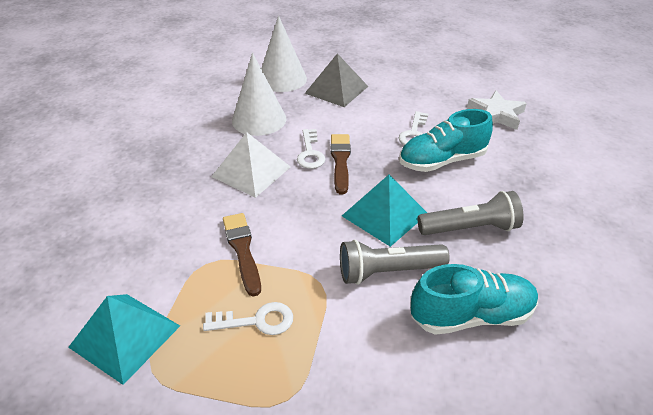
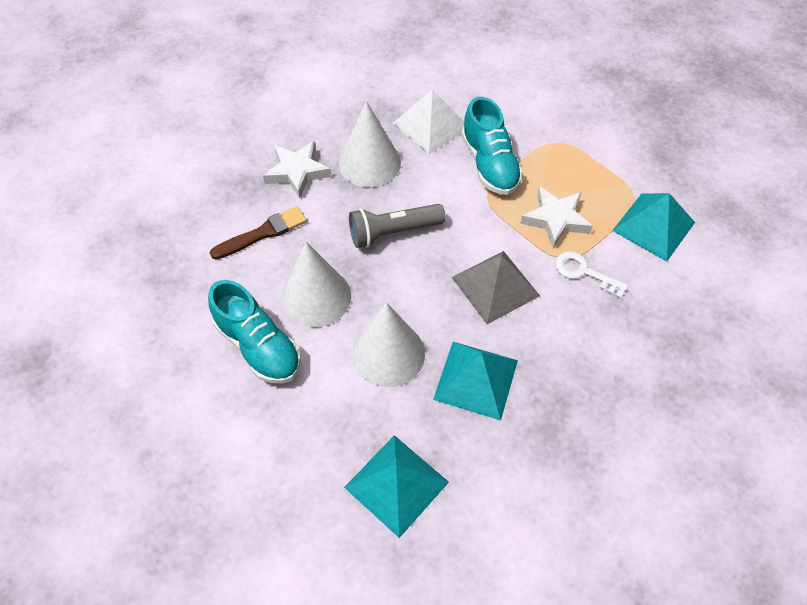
brown brush: [223,213,261,297] [331,134,351,194] = 2 -> [210,206,306,259] = 1
grey flashlight: [340,239,450,285] [418,191,524,235] = 2 -> [349,204,446,248] = 1
turquoise pyramid: [68,294,180,385] [342,175,427,247] = 2 -> [344,435,449,538] [433,342,518,420] [612,193,695,261] = 3
white cone: [232,53,286,136] [261,16,307,92] = 2 -> [281,242,351,327] [339,101,401,187] [352,303,425,387] = 3
white key: [203,302,293,335] [297,129,326,169] [399,111,428,145] = 3 -> [555,251,628,298] = 1
white star: [467,91,527,130] = 1 -> [263,141,332,198] [520,186,593,248] = 2

